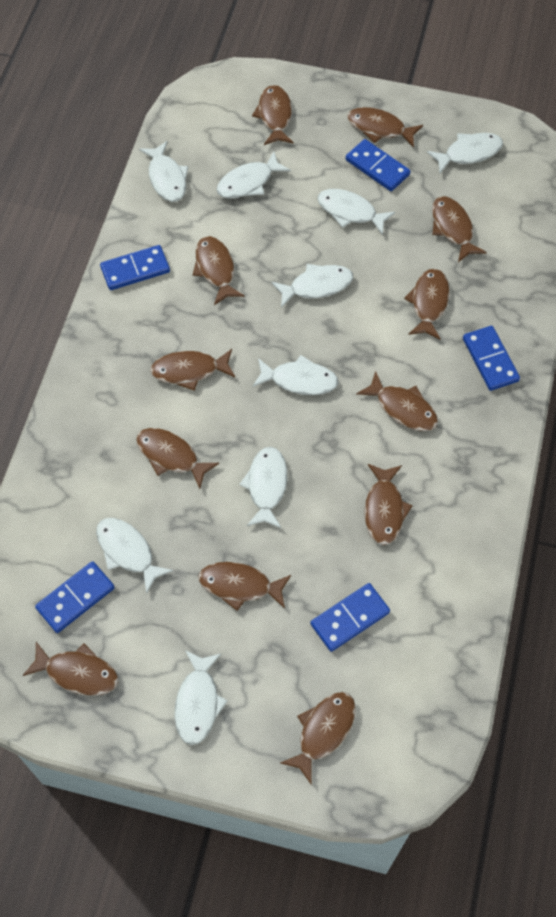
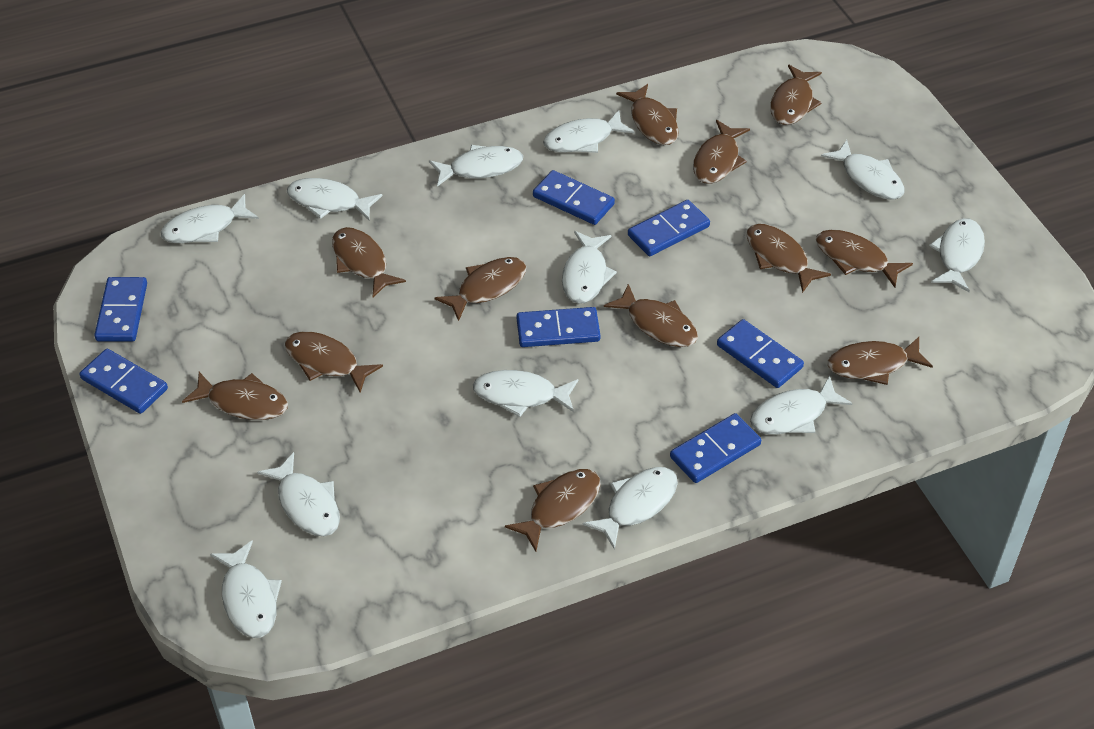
blue domino: [35,561,115,633] [100,245,170,290] [310,583,390,652] [346,139,410,191] [463,326,520,391] = 5 -> [80,349,168,414] [94,277,147,341] [516,307,600,347] [533,170,615,225] [628,200,710,256] [670,413,761,483] [717,319,804,388] = 7
white fish: [96,518,173,594] [139,141,188,202] [174,650,228,745] [217,151,291,199] [239,447,287,529] [253,355,339,395] [272,264,353,308] [317,189,395,235] [427,133,503,173] = 9 -> [161,194,259,243] [210,540,282,638] [257,452,340,536] [287,178,383,221] [429,145,523,187] [473,370,578,417] [543,110,635,153] [562,231,617,304] [583,467,678,550] [750,376,852,435] [821,140,904,200] [929,218,985,292] = 12

